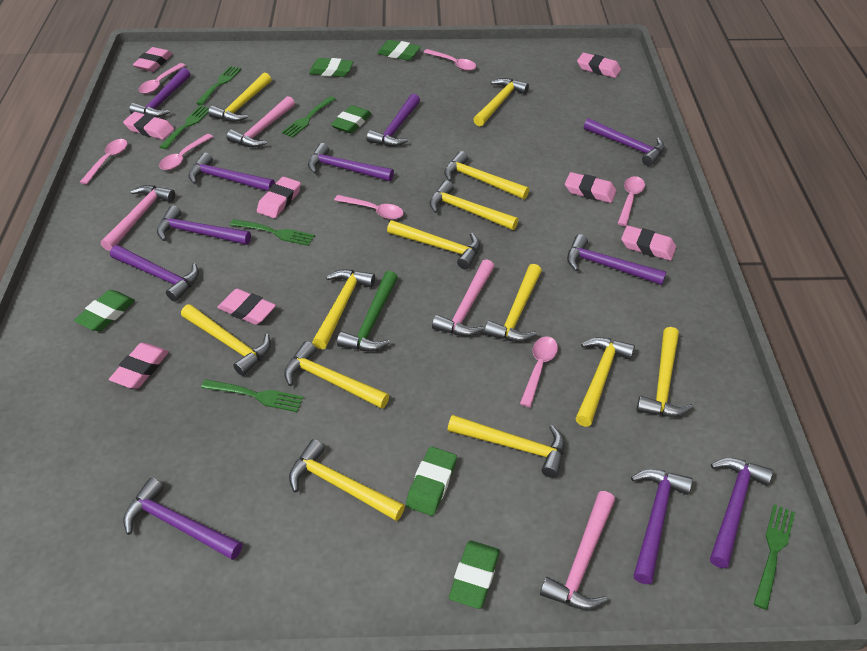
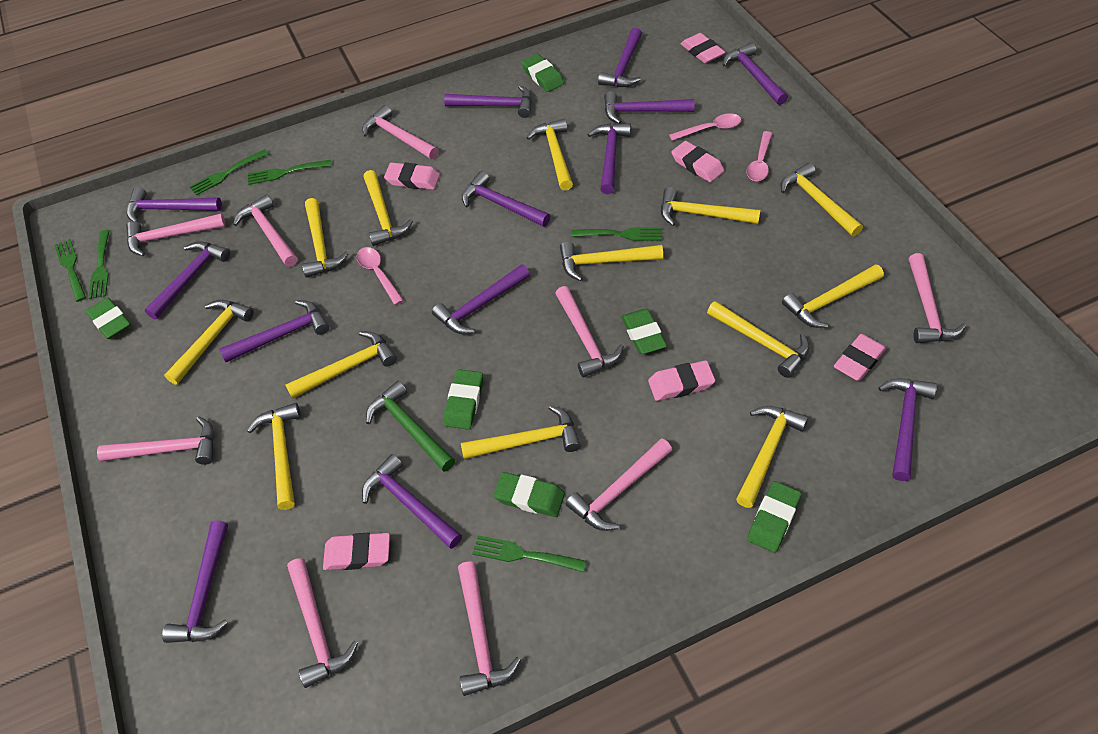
pink eraser: [109,343,169,389] [123,112,174,140] [133,47,172,72] [217,289,276,325] [257,177,301,218] [565,172,616,203] [577,53,621,78] [621,225,676,261] = 8 -> [323,532,390,570] [384,163,440,190] [648,360,715,401] [671,141,724,182] [680,33,725,63] [834,334,886,381] = 6
pink hammer: [101,185,175,251] [227,96,295,147] [432,259,495,336] [540,491,615,610] = 4 -> [97,416,214,465] [126,213,226,256] [233,194,298,267] [287,558,358,688] [362,105,438,159] [458,561,521,696] [555,286,624,377] [566,438,672,531] [908,253,966,343] = 9
pink spoon: [80,139,128,185] [138,63,186,94] [159,134,213,170] [334,195,404,219] [423,49,476,71] [520,336,558,407] [617,176,645,226] = 7 -> [356,247,404,305] [669,114,741,141] [746,131,773,181] = 3
purple hammer: [110,245,199,302] [123,477,242,560] [129,68,190,117] [157,205,251,245] [188,153,275,191] [308,143,394,181] [367,94,420,146] [567,234,666,285] [584,118,665,166] [631,469,693,584] [710,458,773,568] = 11 -> [127,187,222,222] [145,241,230,319] [162,520,228,643] [219,300,329,362] [362,454,462,549] [432,264,530,334] [444,85,532,118] [462,171,550,227] [587,123,631,194] [598,28,642,87] [604,91,695,124] [722,43,788,105] [878,378,937,481] = 13

